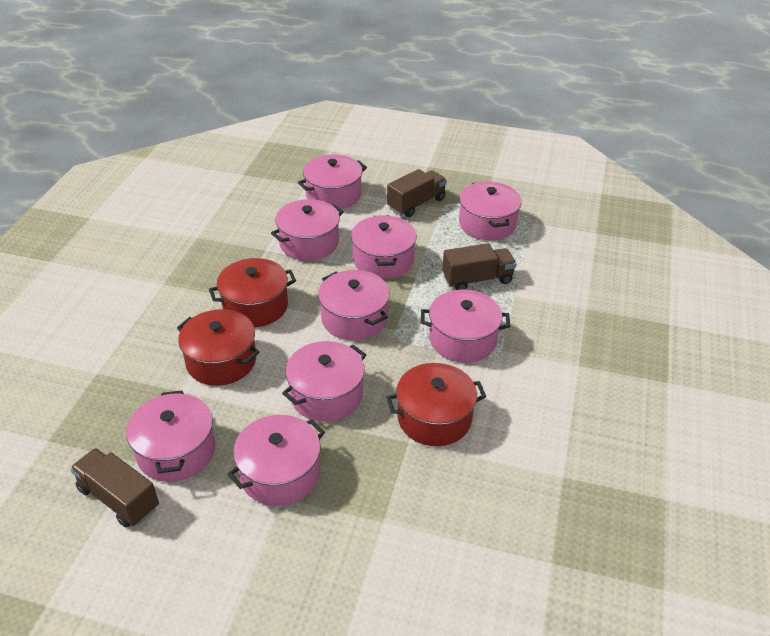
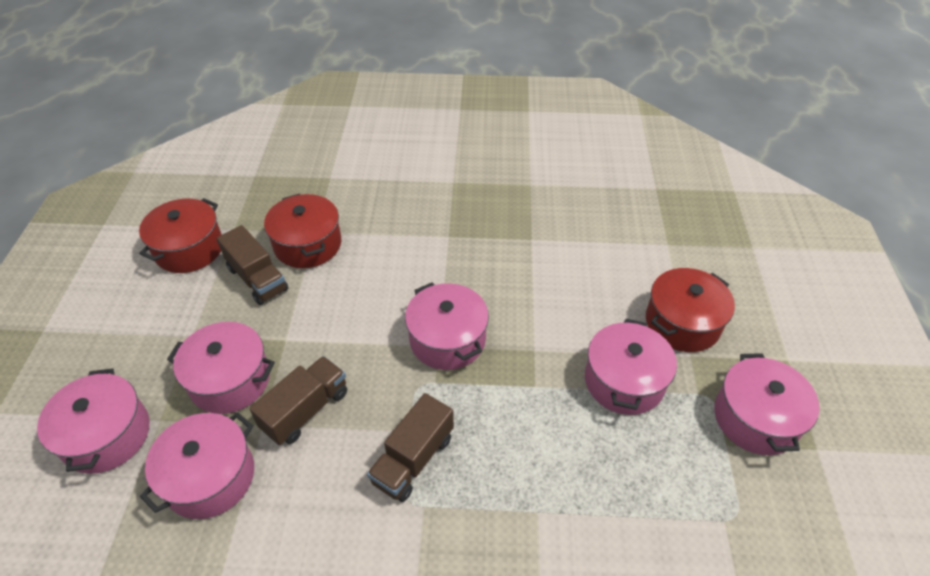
pink pot: [126,390,215,482] [227,415,325,506] [271,199,344,261] [282,341,366,422] [298,154,367,209] [318,270,390,341] [351,215,417,279] [421,290,510,363] [459,181,522,240] = 9 -> [37,368,150,474] [140,412,254,519] [167,322,275,414] [405,282,489,370] [585,319,677,415] [714,353,820,455] = 6

